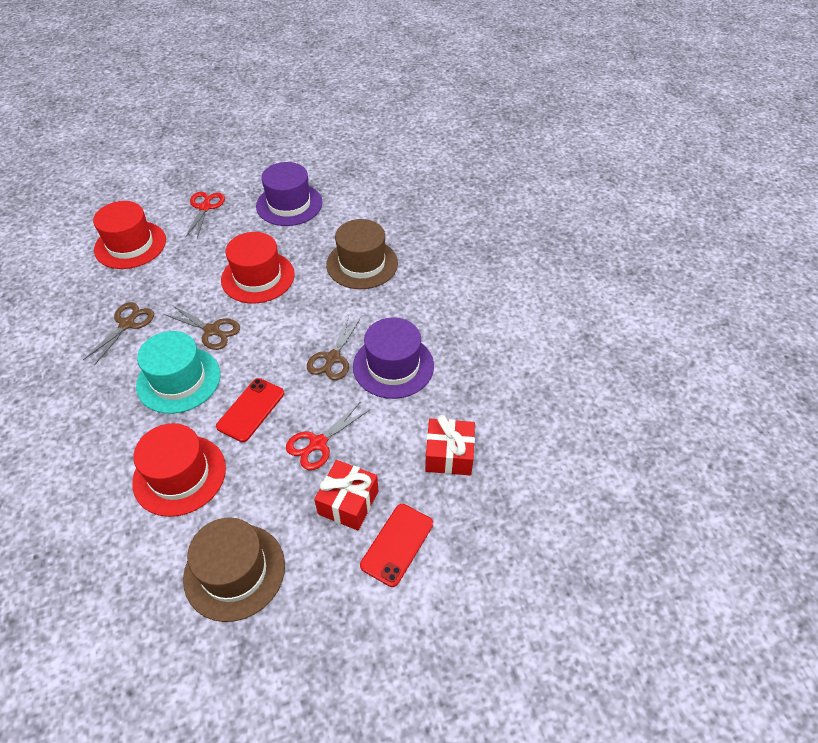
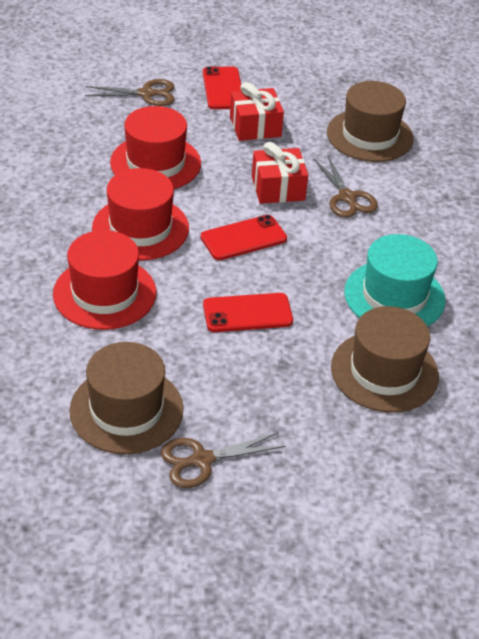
brown hat: [183,517,285,622] [326,219,398,289] = 2 -> [69,342,184,454] [327,81,413,162] [331,306,439,413] = 3
purple hat: [256,162,323,226] [353,317,434,399] = 2 -> none = 0
red phone: [216,378,284,442] [360,504,433,587] = 2 -> [201,215,287,260] [203,66,241,109] [203,293,293,332] = 3
red scissors: [185,192,225,239] [286,401,369,470] = 2 -> none = 0

